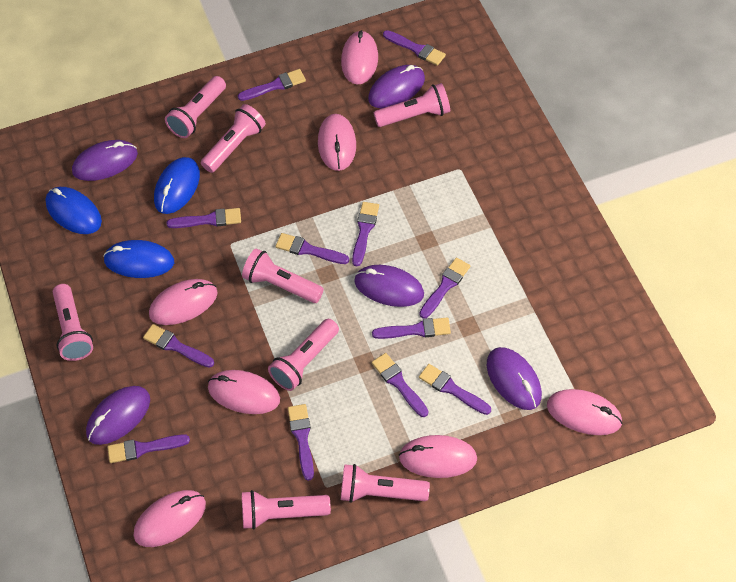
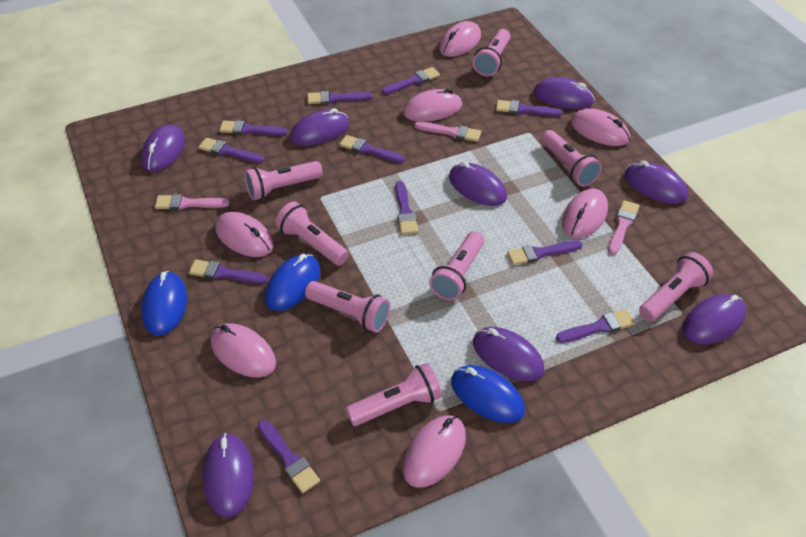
pink brush: none = 0 -> [155,194,230,210] [414,121,481,142] [608,200,640,255] = 3
purple brush: [107,434,190,463] [143,324,214,368] [167,208,241,228] [238,69,306,101] [275,233,349,264] [288,404,314,481] [352,202,379,266] [372,317,451,339] [372,353,428,417] [383,30,446,66] [419,258,471,319] [419,364,491,415] = 12 -> [189,260,267,284] [198,138,264,163] [219,120,287,136] [258,420,320,493] [307,91,372,104] [339,135,405,163] [382,67,440,94] [395,181,418,235] [496,100,562,116] [507,240,582,265] [556,309,636,343] = 11
purple mouse: [72,140,138,181] [86,386,150,445] [354,265,424,307] [368,65,425,109] [487,347,542,410] = 5 -> [141,124,185,172] [202,433,254,517] [290,108,349,146] [449,162,507,206] [473,327,544,381] [534,77,595,109] [624,161,688,204] [682,294,746,344] = 8

